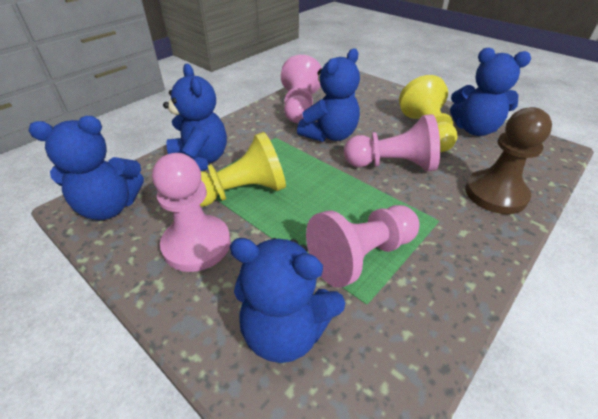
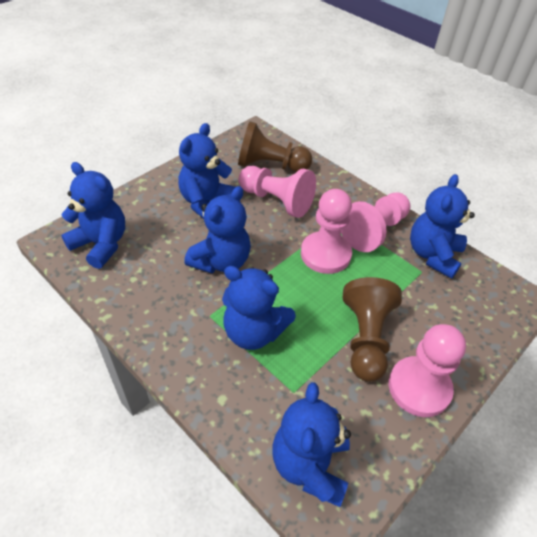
blue teddy bear: [28,116,144,220] [163,64,227,171] [230,238,345,363] [297,48,360,142] [450,48,531,136] = 5 -> [61,162,125,269] [178,123,235,219] [184,186,251,273] [222,266,296,350] [272,382,351,507] [410,174,475,279] = 6
brown pawn: [465,107,552,214] = 1 -> [238,121,312,172] [343,277,402,382] = 2
yellow pawn: [200,132,286,207] [399,75,457,152] = 2 -> none = 0

